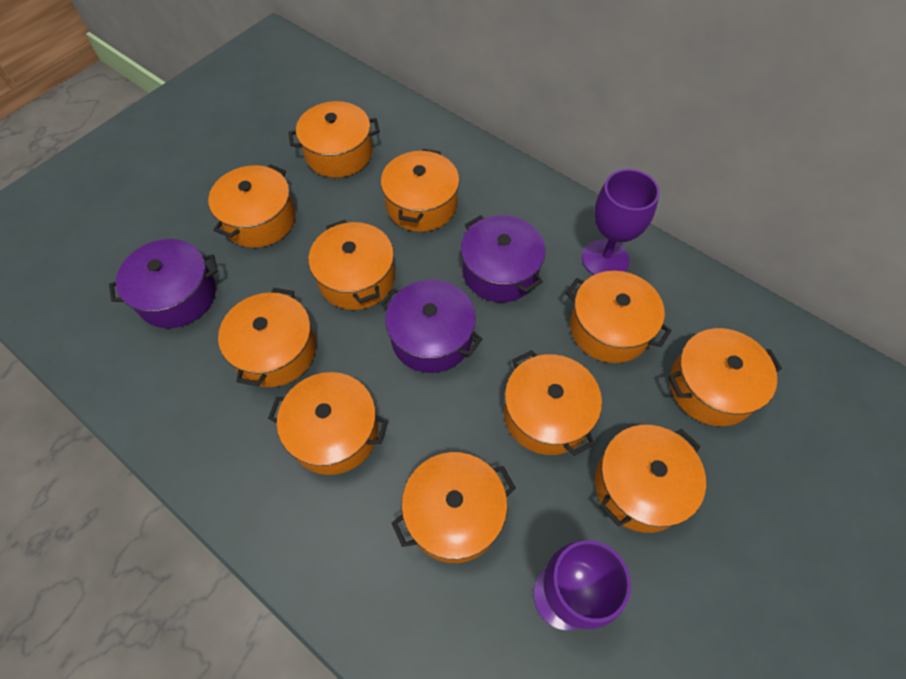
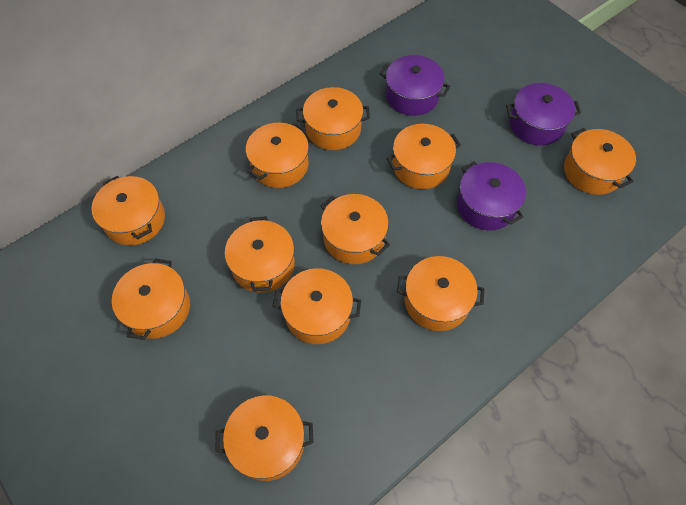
purple goblet: [533,540,631,630] [582,169,660,275] = 2 -> none = 0

